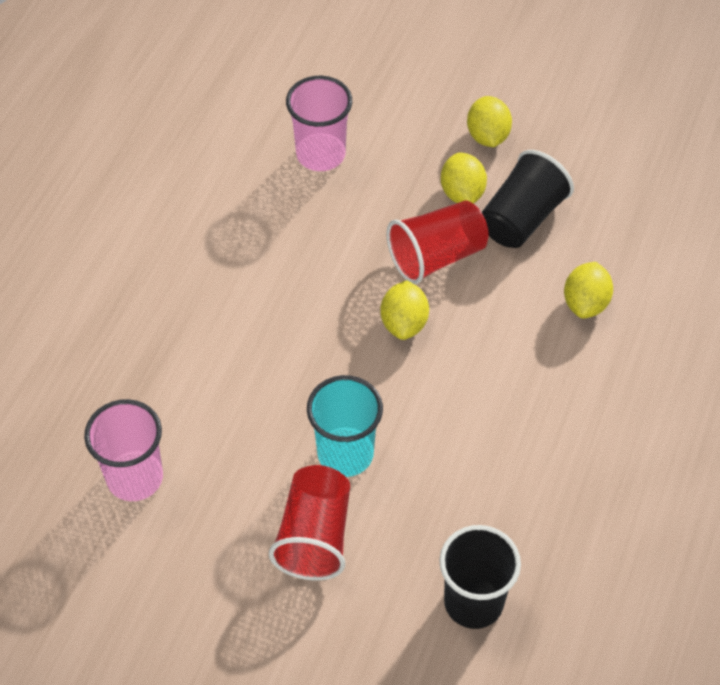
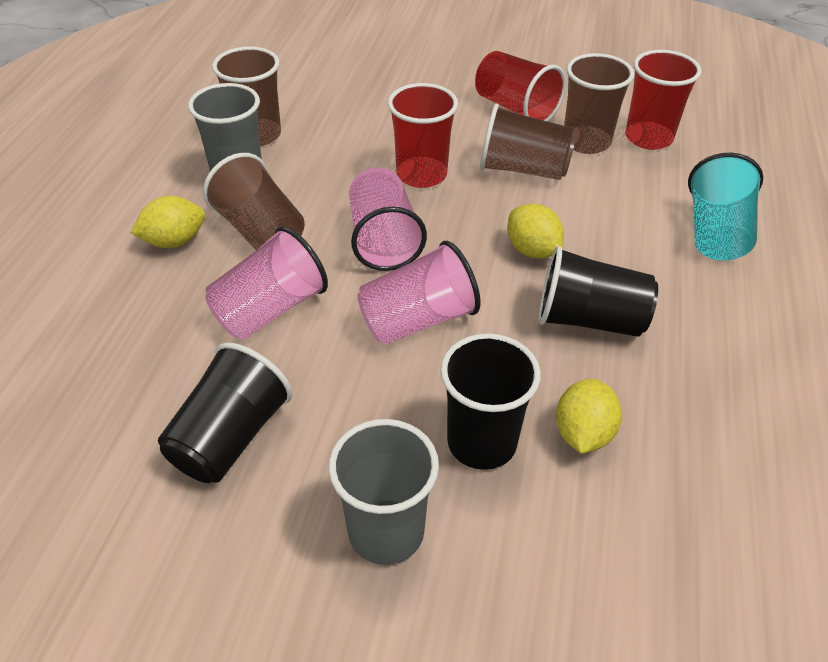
black cup: [439,525,521,629] [482,150,574,248] = 2 -> [158,343,292,483] [440,334,541,470] [538,246,658,337] = 3
brown cup: none = 0 -> [203,153,305,250] [212,46,281,146] [480,104,576,180] [564,53,634,154] = 4
grey cup: none = 0 -> [188,83,262,171] [328,419,439,565] = 2
pink cup: [84,399,163,501] [286,76,352,171] = 2 -> [205,226,328,339] [349,167,427,271] [358,241,481,345] = 3
red cup: [269,465,350,581] [387,200,489,284] = 2 -> [388,83,458,188] [475,51,566,122] [625,50,701,150] = 3
yellow lemon: [381,280,429,340] [441,153,487,204] [467,96,512,147] [564,262,613,318] = 4 -> [131,196,205,248] [507,204,564,259] [556,379,622,454] = 3

